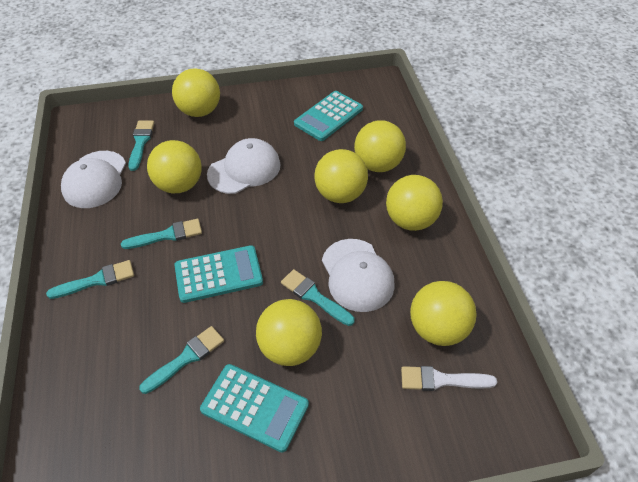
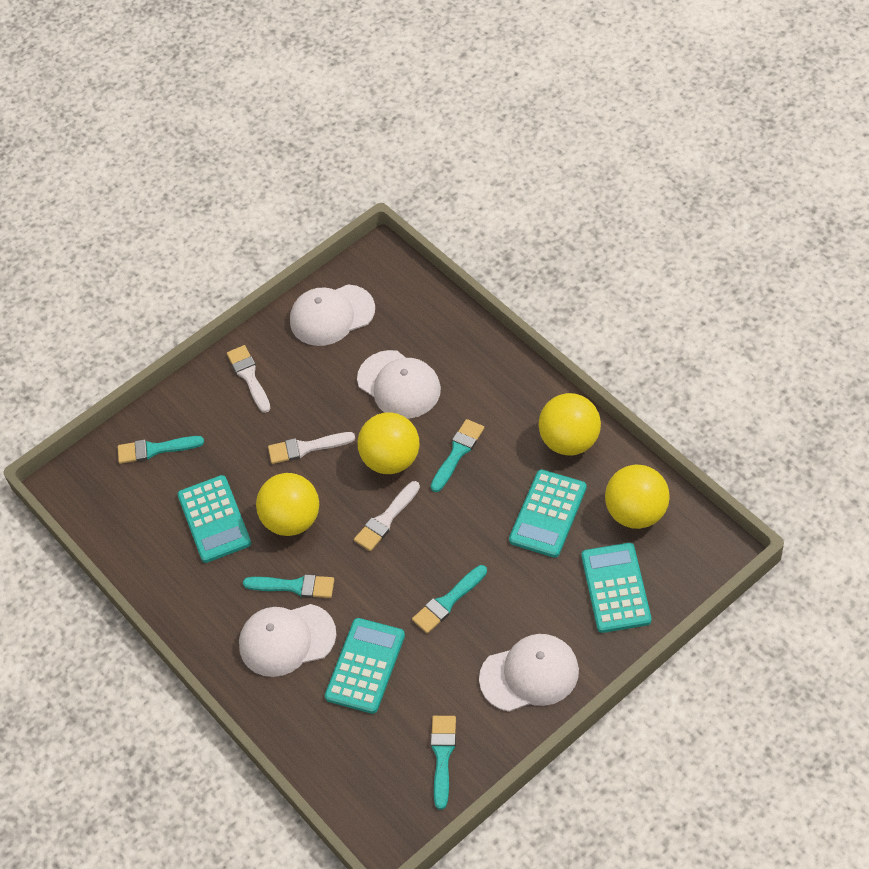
turquoise calculator: [174,245,263,303] [200,364,309,452] [294,91,363,141] = 3 -> [177,475,251,563] [325,618,405,714] [509,469,586,558] [581,543,651,633] = 4
white brush: [401,366,497,391] = 1 -> [227,345,271,413] [268,432,355,464] [354,481,420,551] = 3
white cap: [61,151,126,208] [207,138,281,194] [322,239,395,312] = 3 -> [239,604,336,677] [290,285,375,346] [357,350,441,419] [479,634,579,712] = 4
yellow ball: [147,140,202,193] [172,68,220,117] [256,299,322,366] [314,149,368,203] [354,120,406,172] [386,175,443,231] [410,281,477,346] = 7 -> [256,473,319,536] [357,412,420,474] [538,393,601,456] [605,465,670,529] = 4

